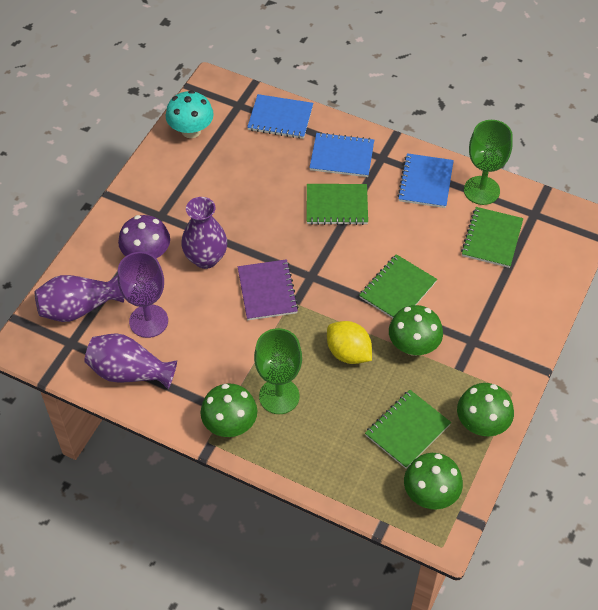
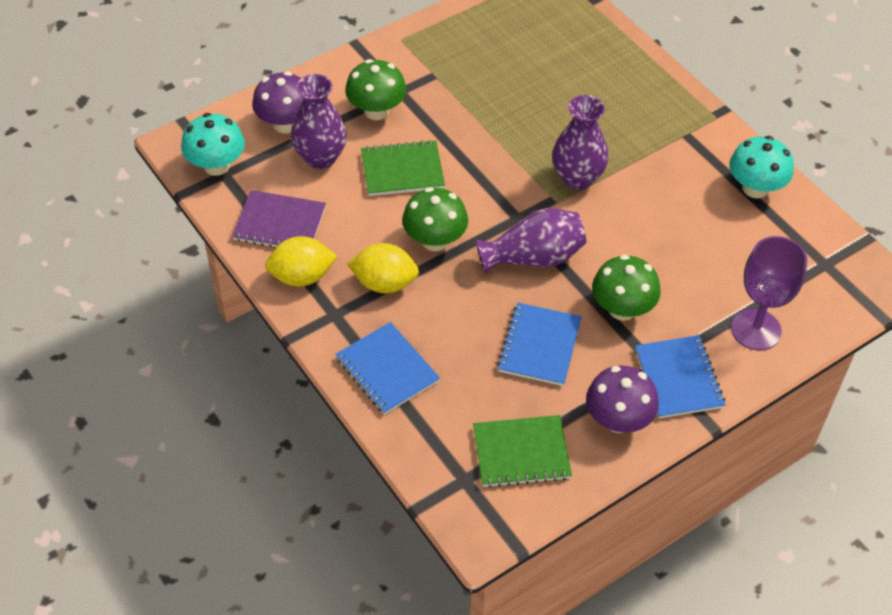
green goblet: [254,328,302,414] [464,120,513,205] = 2 -> none = 0
green mushroom: [201,383,257,437] [389,305,443,356] [404,453,463,509] [457,383,514,436] = 4 -> [345,59,407,120] [402,187,468,251] [592,255,661,321] = 3
green notebook: [307,184,368,225] [359,254,437,318] [365,390,451,469] [461,207,523,268] = 4 -> [361,140,445,196] [473,415,572,488] = 2
purple mushroom: [118,215,170,259] = 1 -> [252,72,304,133] [586,366,659,433] = 2
turquoise mushroom: [165,90,214,138] = 1 -> [181,113,245,176] [729,136,794,198] = 2
yellow lemon: [327,321,372,364] = 1 -> [265,236,337,287] [348,243,419,293] = 2

